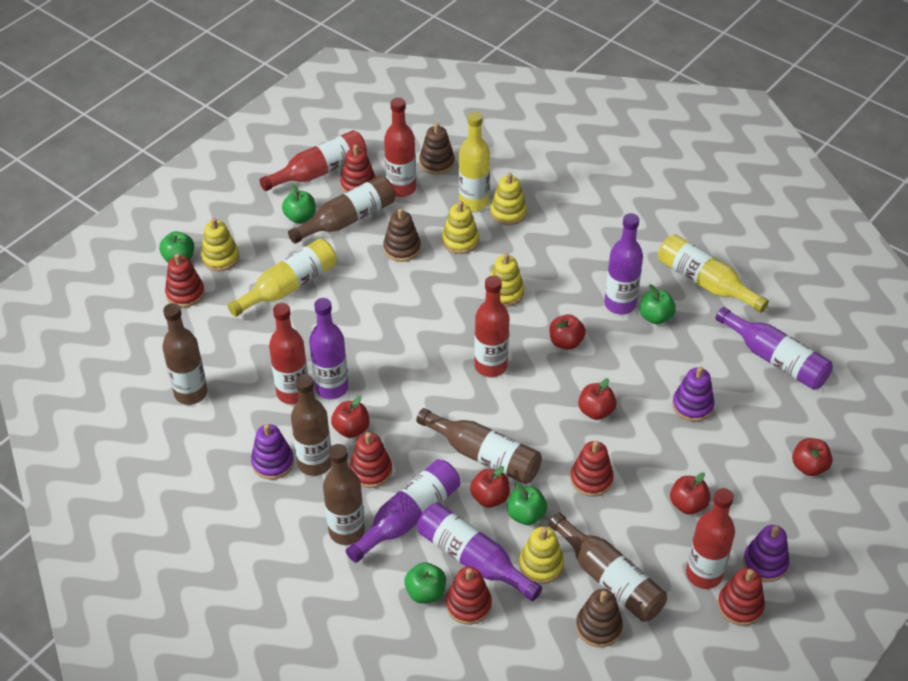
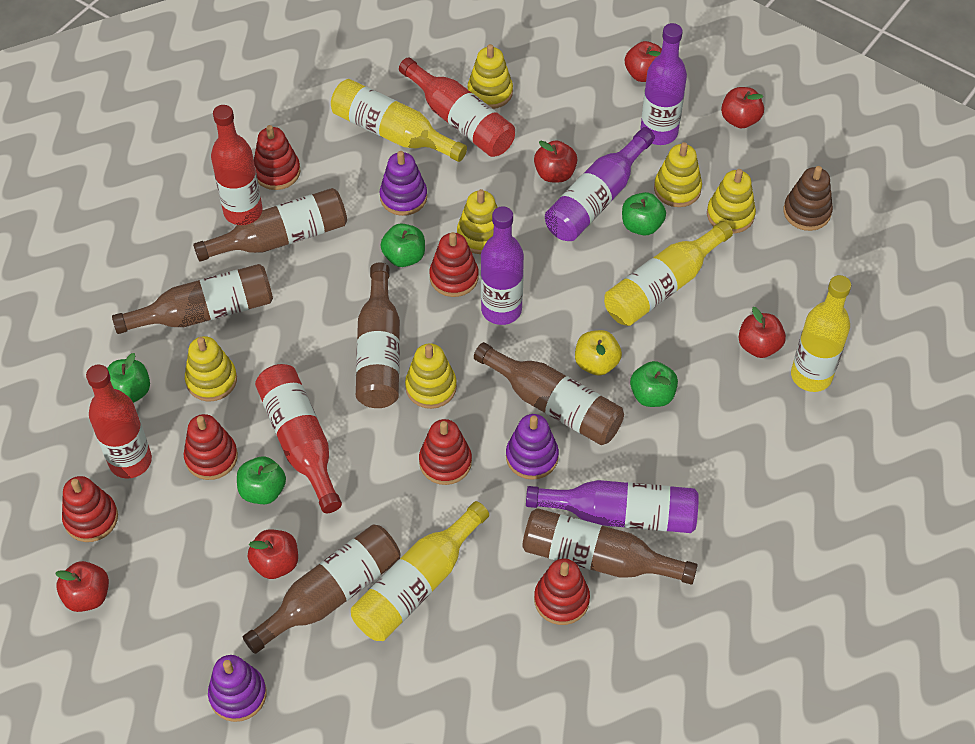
brown stacking toy: [383,208,421,262] [419,123,455,175] [576,589,623,647] = 3 -> [783,166,833,231] = 1
purple bottle: [309,298,348,399] [346,459,460,563] [417,503,542,601] [604,213,643,314] [716,307,833,390] = 5 -> [481,206,524,325] [526,480,699,533] [545,130,653,241] [640,23,687,145] = 4
red bottle: [259,130,367,191] [269,303,308,404] [384,98,416,197] [474,276,509,377] [686,488,735,589] = 5 -> [86,365,152,478] [211,105,263,225] [255,364,342,513] [399,57,515,157] = 4
yellow apple: none = 0 -> [575,330,622,376] = 1
yellow bottle: [228,239,337,317] [459,112,490,211] [658,234,769,313] = 3 -> [331,79,467,162] [351,501,489,641] [604,221,733,326] [791,275,851,392] = 4
yellow stacking toy: [201,218,239,271] [442,201,479,254] [490,173,527,225] [490,253,524,307] [519,527,564,584] = 5 -> [185,336,237,401] [405,343,457,409] [457,189,498,254] [468,44,513,109] [654,142,702,207] [707,169,756,234] = 6

